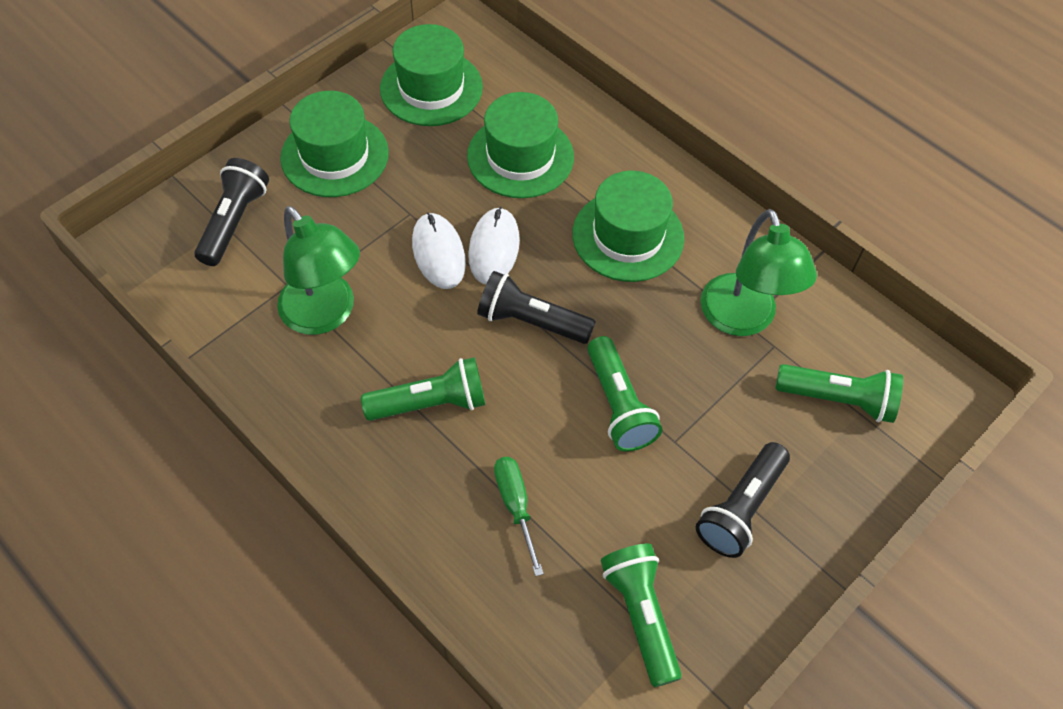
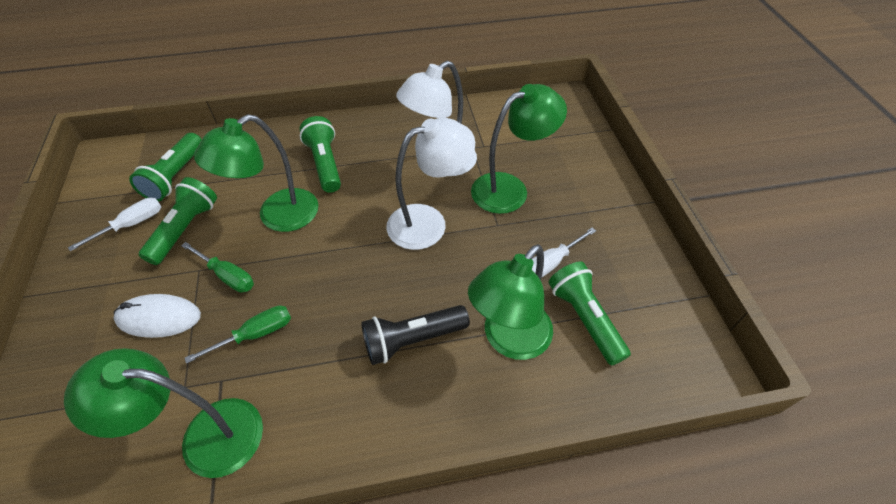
black flashlight: [194,158,269,266] [477,271,596,344] [696,442,790,558] = 3 -> [361,305,470,365] = 1
green hat: [280,91,389,197] [380,24,483,126] [467,92,574,198] [572,171,684,282] = 4 -> none = 0
green lamp: [277,206,360,335] [700,209,817,336] = 2 -> [64,348,263,478] [194,114,318,232] [468,244,553,360] [471,84,567,214] = 4
green screwdriver: [494,457,544,576] = 1 -> [181,242,254,293] [185,305,291,364] = 2
white lamp: none = 0 -> [386,118,475,250] [396,61,477,176] = 2
white mouse: [412,212,466,289] [468,207,520,284] = 2 -> [114,294,201,338] = 1
white screwdriver: none = 0 -> [68,197,162,251] [532,228,596,278] = 2

